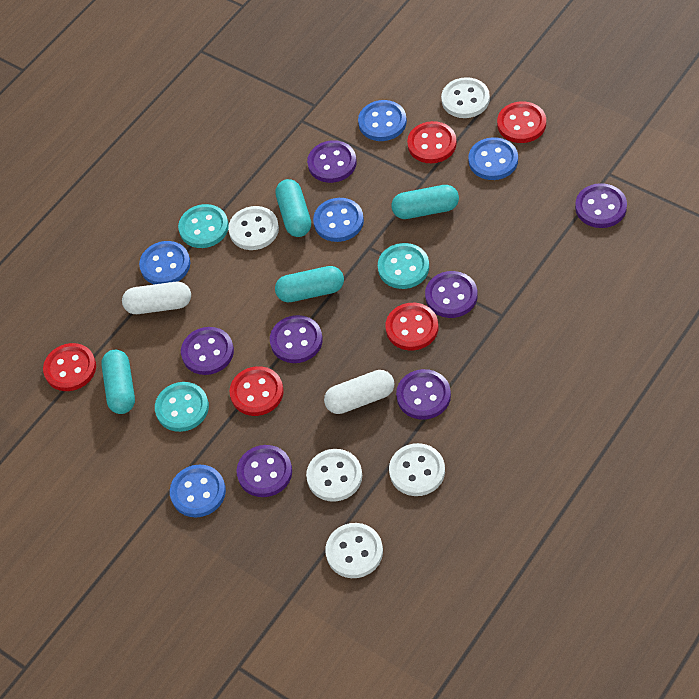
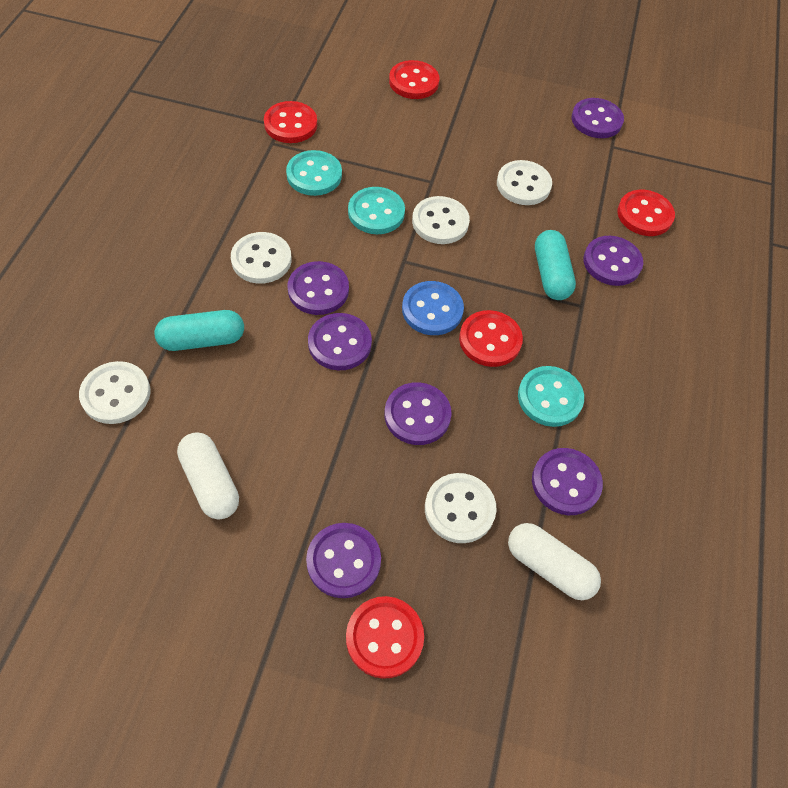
blue button: [139,241,190,284] [170,465,226,517] [313,198,364,242] [358,100,407,141] [468,137,518,180] = 5 -> [402,281,464,335] = 1
turquoise capsule: [101,350,135,414] [275,179,311,237] [275,266,344,302] [391,185,459,219] = 4 -> [154,310,244,351] [535,230,576,300] = 2

